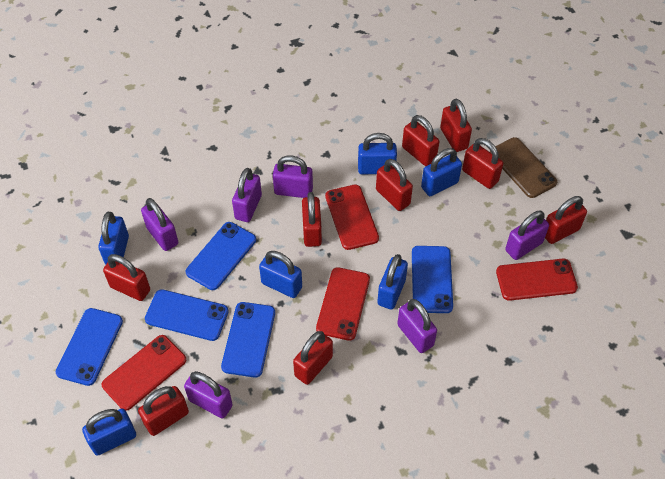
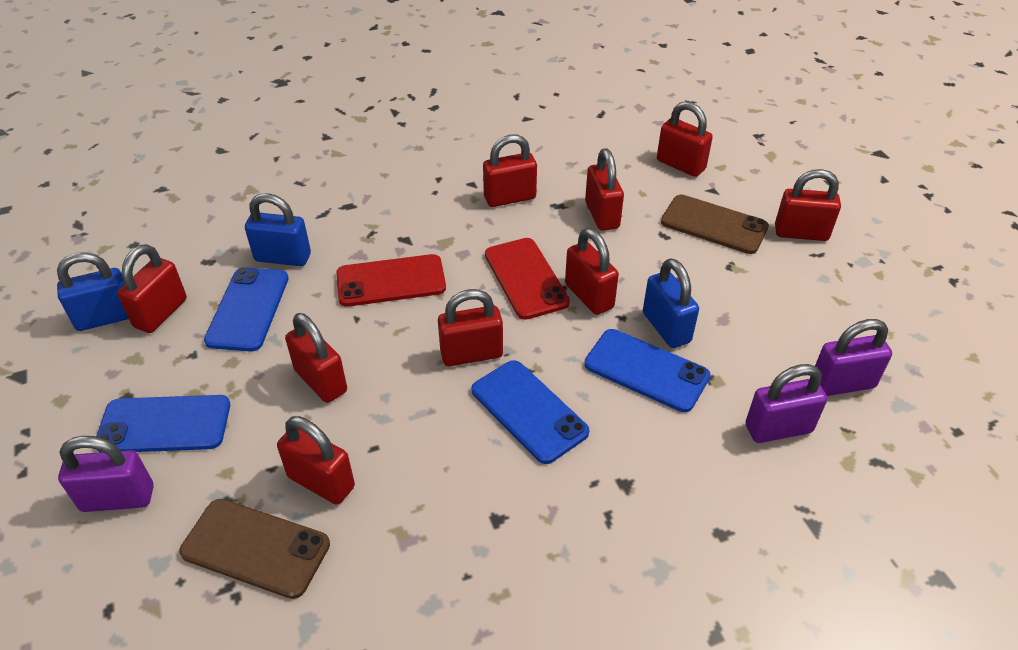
blue padlock: [82,409,136,456] [98,212,129,265] [259,251,302,298] [358,133,397,174] [377,254,408,310] [421,148,462,196] = 6 -> [57,252,129,331] [245,193,311,266] [643,258,699,348] = 3
blue phone: [56,308,123,386] [145,289,229,341] [185,222,256,290] [221,302,275,378] [412,246,453,313] = 5 -> [96,395,230,452] [204,267,289,352] [472,360,589,464] [584,329,710,412] = 4
brown phone: [490,137,557,198] = 1 -> [180,499,330,599] [661,195,769,254] = 2
purple padlock: [141,198,178,251] [184,371,233,419] [232,168,262,222] [273,155,313,198] [397,299,437,353] [505,210,549,260] = 6 -> [58,436,154,512] [746,364,827,443] [815,319,892,396] = 3
red phone: [102,335,186,411] [316,267,370,341] [325,185,379,250] [496,259,578,301] = 4 -> [336,254,446,307] [485,238,570,320] = 2

